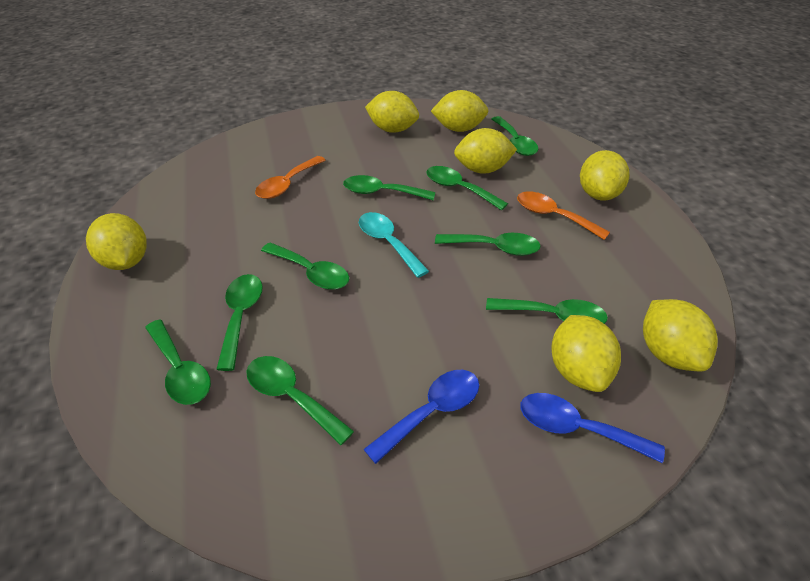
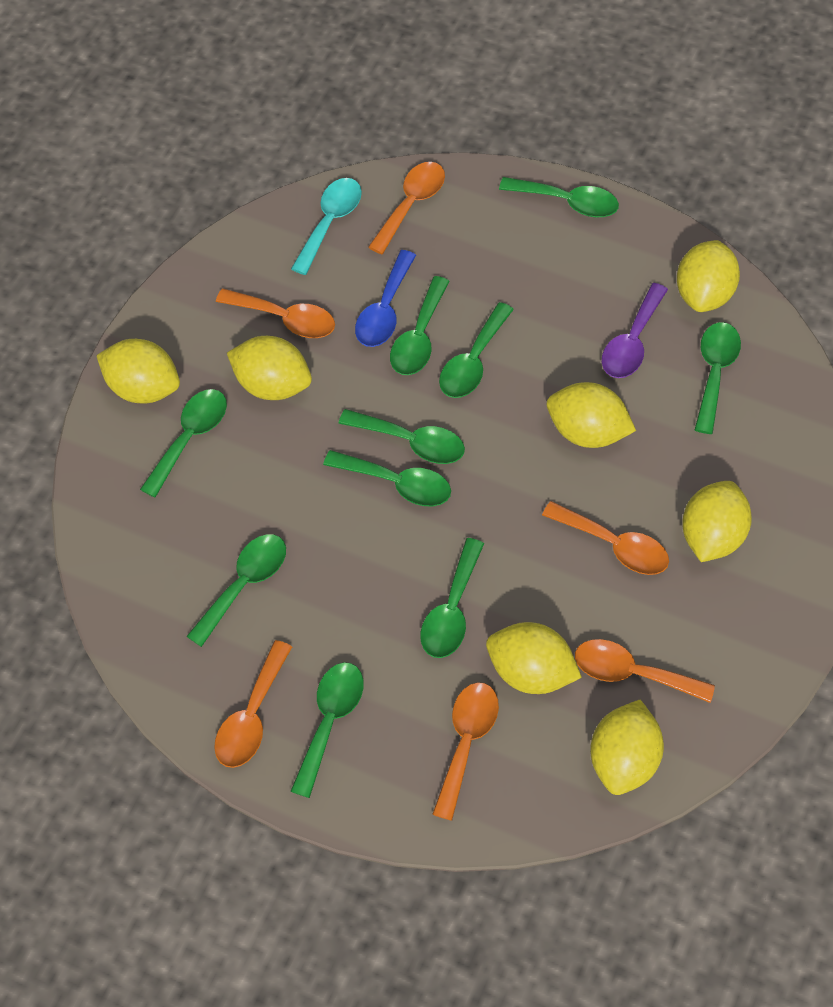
blue spoon: [364,370,479,464] [520,393,665,463] = 2 -> [355,250,416,347] = 1
green spoon: [145,319,211,405] [216,274,263,371] [246,356,354,445] [261,243,349,290] [343,175,436,200] [427,166,508,210] [435,233,541,256] [486,298,608,324] [492,116,538,156] = 9 -> [140,389,227,498] [186,534,286,647] [290,662,363,798] [323,450,451,506] [338,409,465,464] [390,276,450,375] [420,538,484,658] [439,302,514,398] [499,177,619,217] [695,322,741,434] = 10
orange spoon: [255,156,326,199] [517,191,610,240] = 2 -> [214,640,292,768] [216,288,335,338] [368,162,445,254] [432,682,499,821] [542,501,669,575] [575,639,715,703] = 6
purple spoon: none = 0 -> [602,283,668,378] = 1

